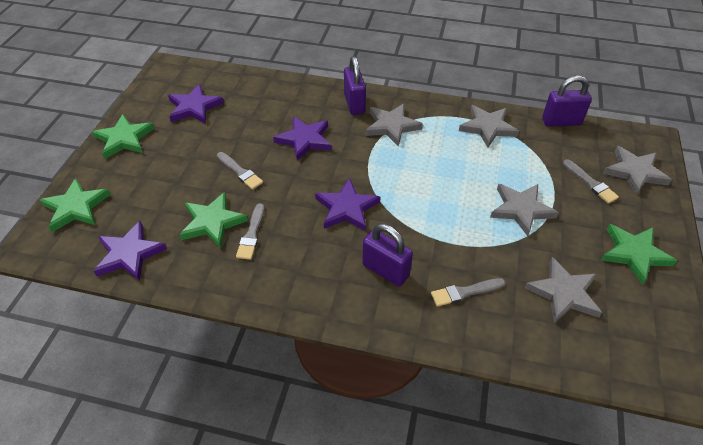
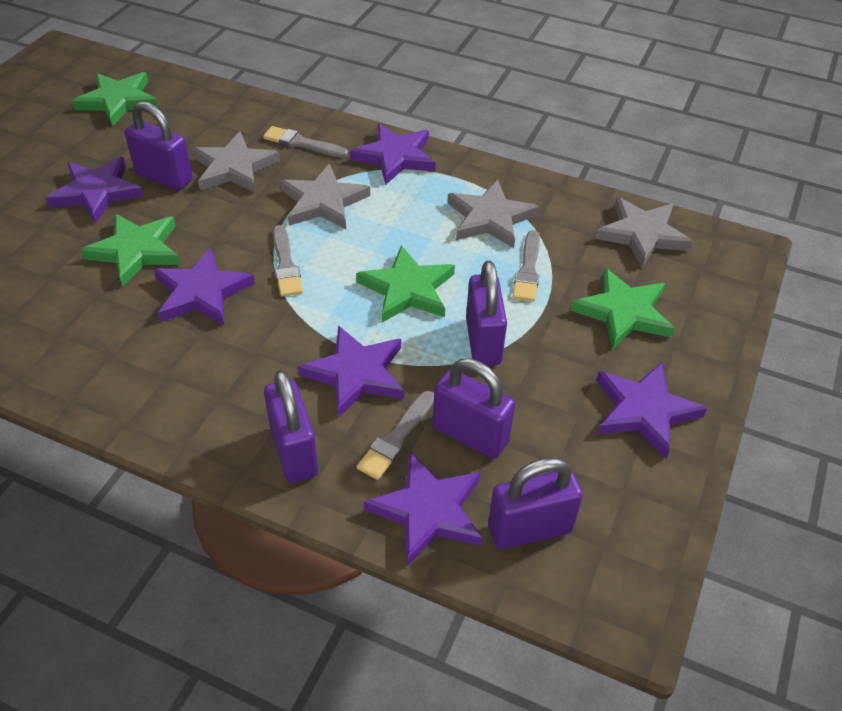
grey star: [365,104,423,147] [459,105,519,148] [490,184,559,236] [525,257,602,323] [603,146,672,195] = 5 -> [192,131,280,193] [280,164,370,229] [447,180,539,248] [595,197,693,268] = 4
purple padlock: [344,56,366,115] [362,224,413,286] [542,76,592,127] = 3 -> [125,101,193,190] [264,370,318,483] [433,359,515,458] [466,261,507,365] [488,457,583,549] = 5
purple star: [94,221,167,281] [168,84,224,124] [273,116,332,161] [315,178,381,231] = 4 -> [46,157,144,223] [153,248,255,325] [298,325,404,418] [350,123,436,185] [364,452,483,566] [596,362,707,459] = 6

